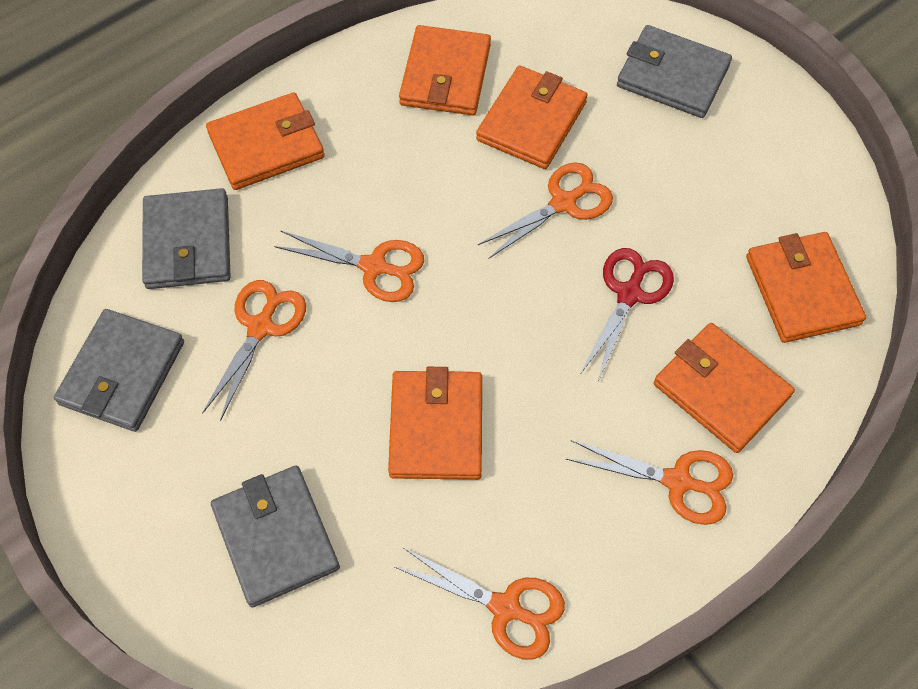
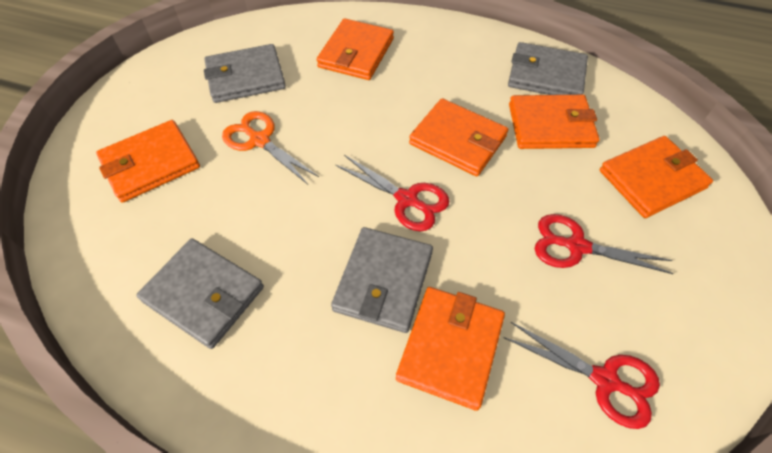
orange scissors: [202,280,306,421] [274,230,424,302] [395,548,565,660] [478,163,613,259] [566,440,733,525] = 5 -> [222,111,319,184] = 1
red scissors: [581,248,674,381] = 1 -> [336,155,449,231] [504,322,660,429] [535,214,674,274] = 3

